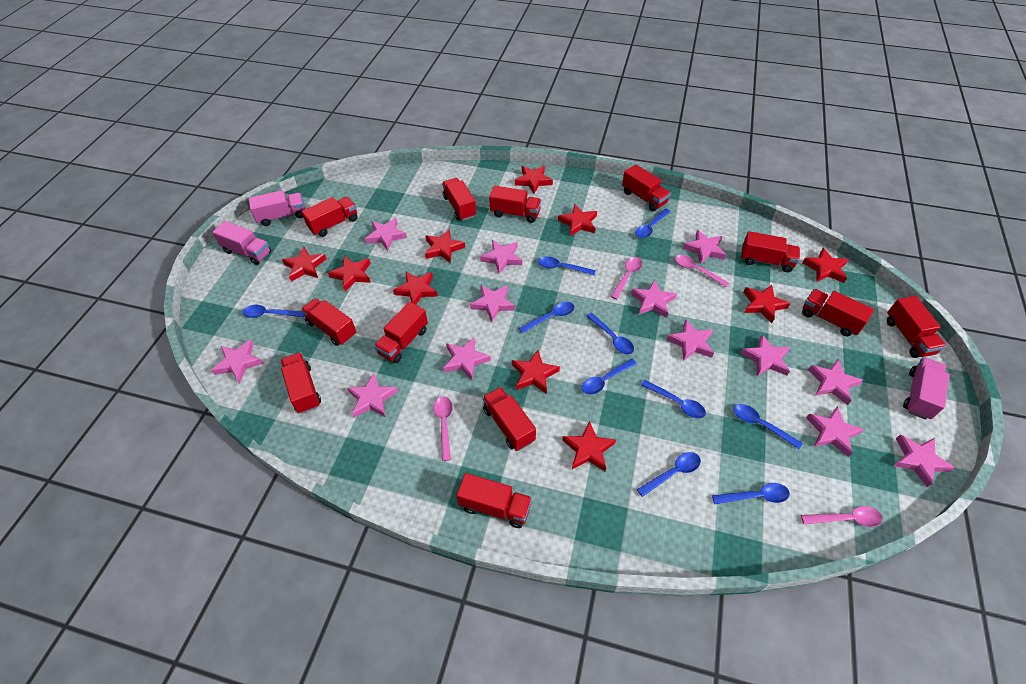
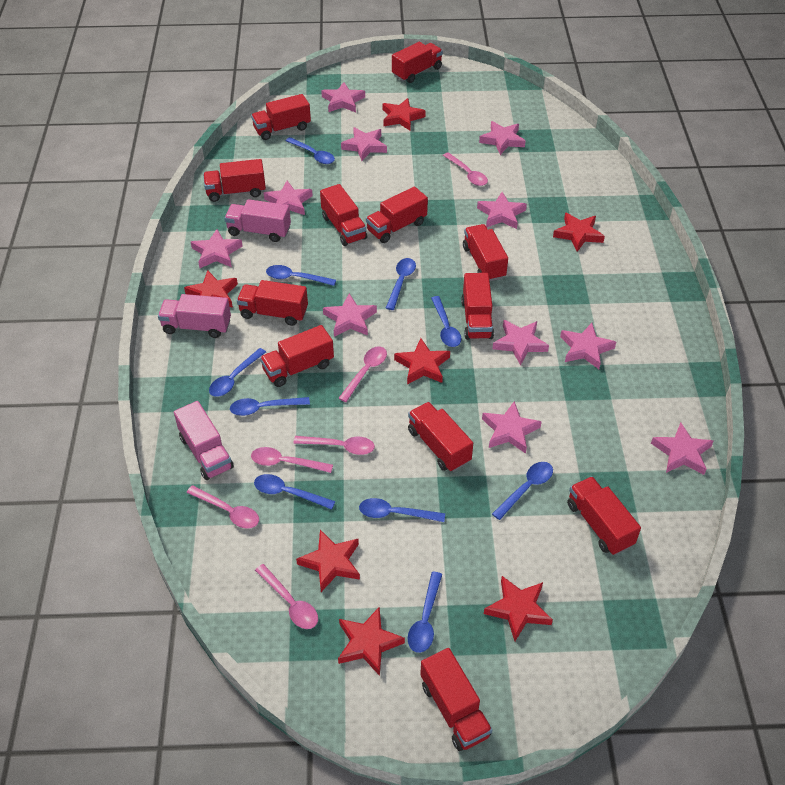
pink spoon: [434,396,453,461] [611,257,642,299] [675,255,729,287] [801,506,883,527] = 4 -> [186,485,259,529] [251,447,333,473] [255,564,318,629] [293,436,375,455] [338,346,387,402] [443,152,488,186] = 6
pink star: [211,339,264,383] [347,373,398,418] [365,218,407,251] [444,337,491,380] [470,285,515,322] [480,240,522,274] [631,280,677,318] [667,319,714,361] [683,230,726,264] [740,335,791,376] [806,406,864,457] [808,359,863,405] [894,435,955,487] = 13 -> [191,229,243,268] [264,181,313,215] [321,82,365,112] [323,293,377,337] [341,127,387,161] [477,192,527,229] [479,121,526,155] [482,401,542,454] [492,320,549,366] [560,323,616,369] [651,423,713,475] = 11
red star: [282,247,327,282] [328,256,371,291] [393,272,438,305] [425,229,465,263] [512,350,560,394] [515,166,553,194] [558,205,597,236] [562,421,616,471] [743,285,790,323] [802,248,849,283] = 10 -> [184,270,238,308] [296,530,360,592] [338,607,405,676] [383,98,426,130] [394,338,450,384] [484,576,553,641] [553,213,605,252] = 7

